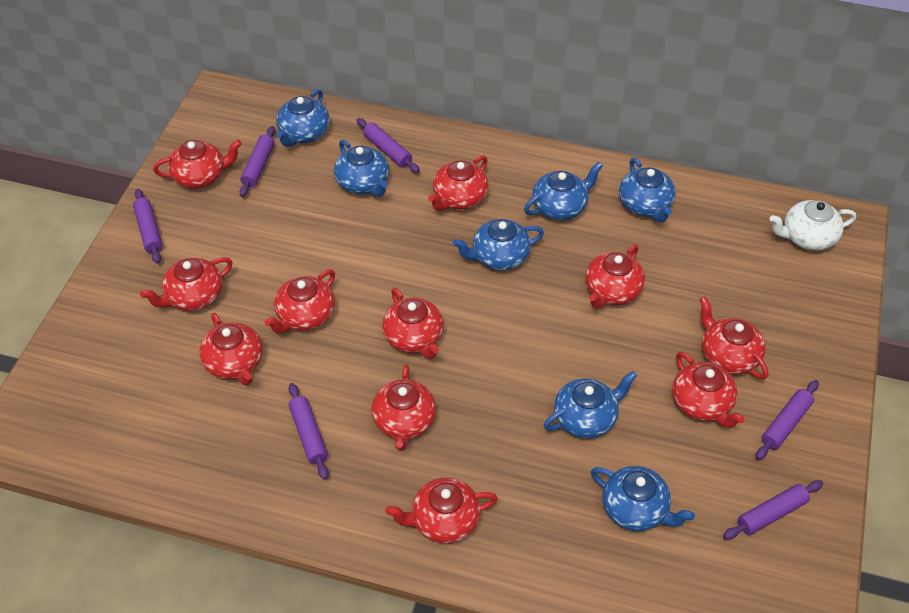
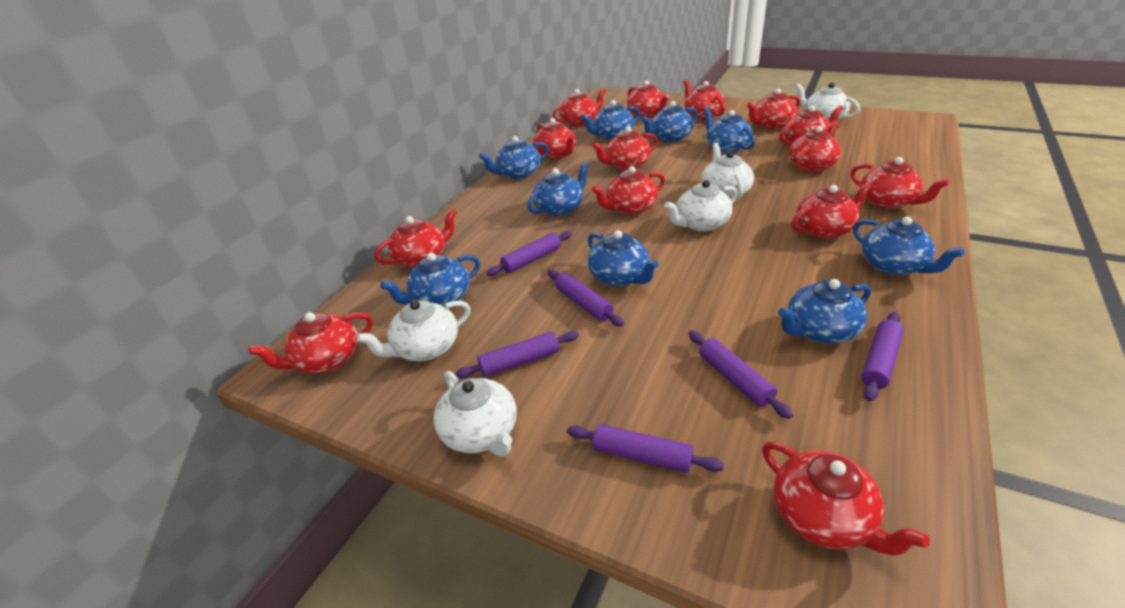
blue teapot: [276,89,330,147] [334,140,389,197] [453,219,544,271] [524,162,603,220] [544,371,637,439] [591,466,695,531] [619,158,676,223] = 7 -> [380,253,480,307] [479,136,549,179] [527,162,590,216] [581,100,640,140] [588,230,659,286] [641,101,698,142] [703,107,755,153] [778,279,871,344] [853,217,965,275] = 9
red teapot: [140,257,233,311] [153,140,242,189] [199,313,263,386] [264,269,335,334] [371,364,436,451] [382,288,444,359] [385,477,498,544] [428,155,489,211] [585,244,645,309] [672,351,745,428] [699,296,768,380] = 11 -> [248,312,373,374] [375,208,457,268] [533,118,576,160] [553,88,606,127] [592,126,658,170] [592,166,665,215] [627,80,670,118] [683,80,725,120] [747,88,800,130] [762,442,930,555] [779,105,843,144] [788,121,841,172] [791,181,873,239] [851,157,950,209] = 14
white teapot: [770,200,856,251] = 1 -> [357,300,470,361] [433,371,516,456] [664,180,737,232] [701,143,754,200] [795,82,860,120] = 5

